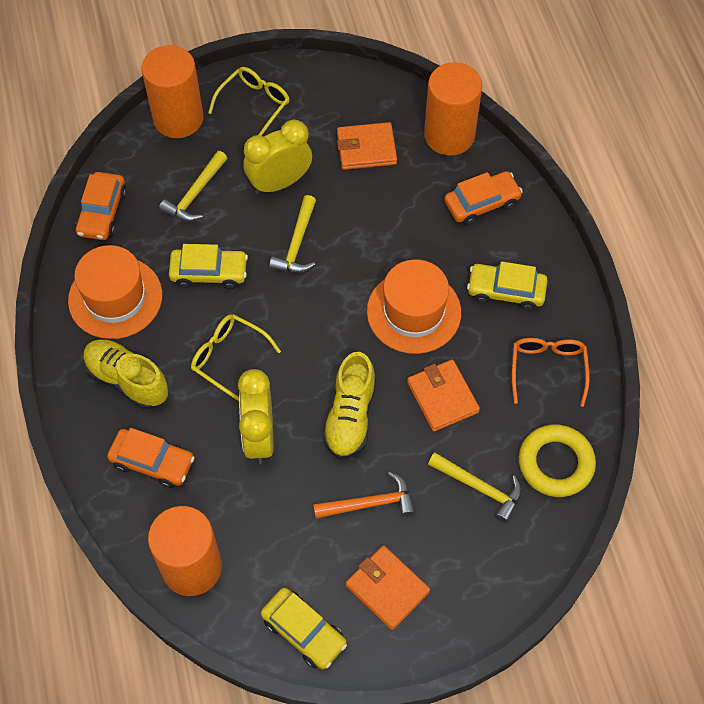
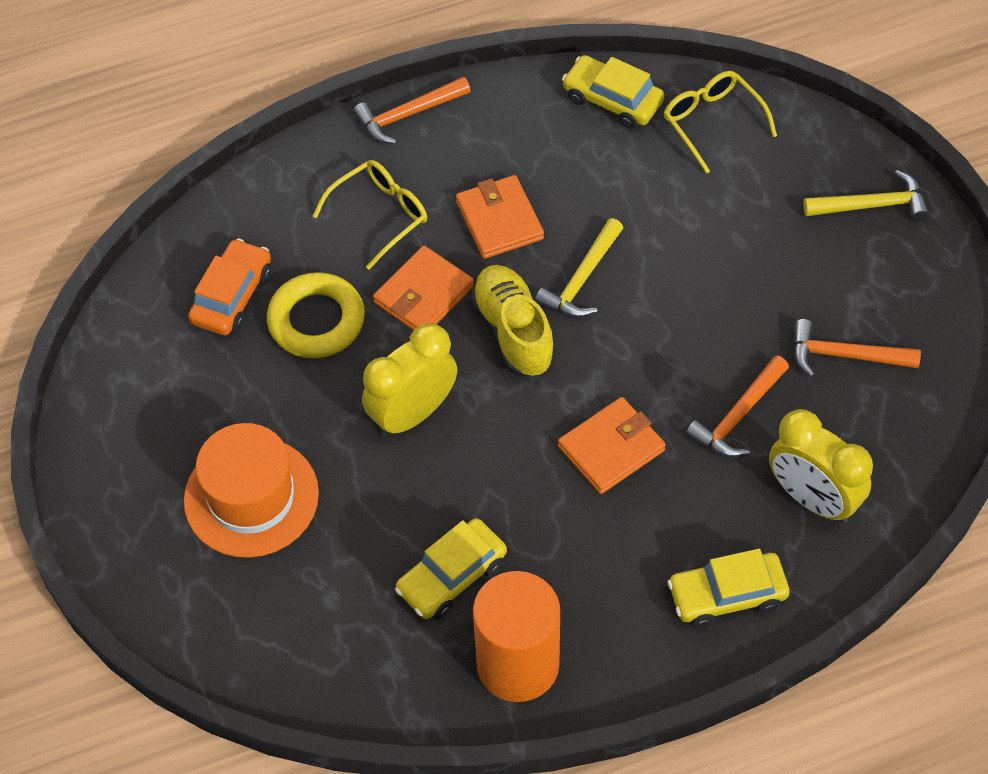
orange car: [75,172,127,240] [107,428,195,488] [444,171,523,225] = 3 -> [188,238,271,335] = 1
orange cylinder: [141,45,204,138] [148,506,222,596] [424,62,482,155] = 3 -> [473,571,560,702] = 1
orange glasses: [512,338,590,407] = 1 -> none = 0
orange hammer: [313,471,415,518] = 1 -> [353,77,471,144] [686,355,789,458] [793,319,921,377] = 3
orange hat: [68,245,162,339] [367,259,461,354] = 2 -> [184,423,319,558] = 1
yellow hammer: [159,151,227,222] [269,195,316,273] [428,452,522,523] = 3 -> [535,218,623,318] [803,170,929,221] = 2
yellow shoe: [83,339,168,409] [322,352,376,459] = 2 -> [471,265,555,376] = 1

